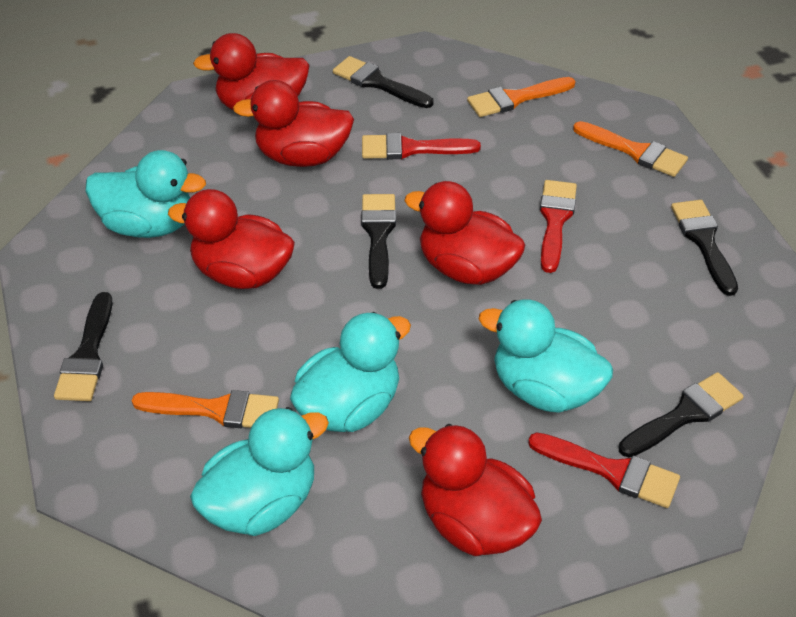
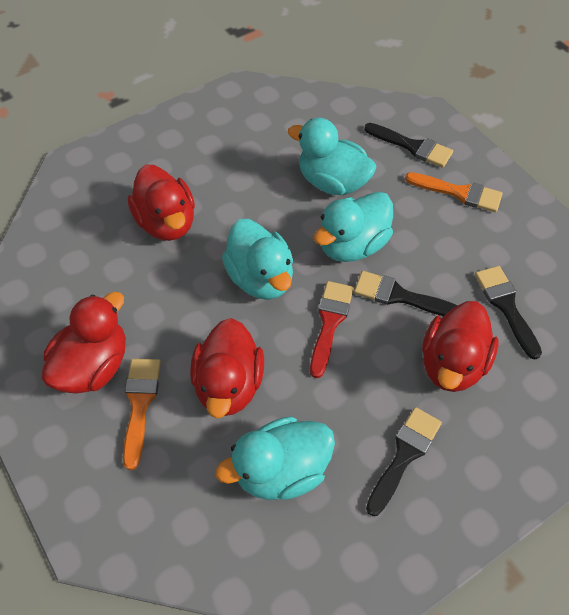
black brush: [54,292,112,401] [333,56,434,108] [361,194,396,289] [619,372,744,457] [671,200,738,296] = 5 -> [354,271,457,316] [364,123,453,168] [366,407,442,516] [475,266,542,360] = 4
orange brush: [132,390,279,428] [467,77,575,117] [573,121,688,177] = 3 -> [123,359,161,470] [405,172,502,212] = 2
red brush: [362,133,481,159] [528,432,680,508] [540,180,577,273] = 3 -> [310,281,354,378] = 1
red duck: [168,189,295,289] [193,33,310,111] [233,80,354,167] [404,181,525,285] [409,424,542,556] = 5 -> [42,292,126,394] [128,164,195,241] [190,318,264,418] [422,301,499,392] = 4

